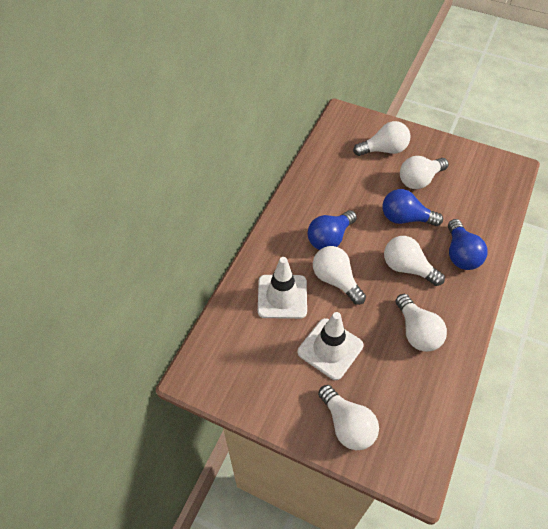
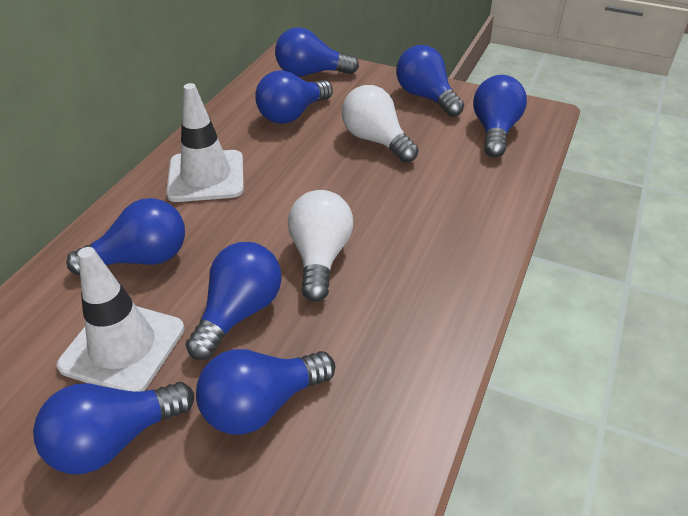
blue light bulb: [308,210,357,250] [383,189,443,226] [448,219,488,270] = 3 -> [33,382,194,474] [66,198,185,276] [186,242,282,360] [196,349,335,435] [255,70,333,124] [275,27,359,76] [396,45,464,117] [473,75,527,157] = 8
white light bulb: [313,246,366,305] [318,385,379,450] [353,121,410,156] [384,236,445,286] [395,294,447,352] [400,156,449,189] = 6 -> [288,190,353,302] [342,85,419,163] = 2

